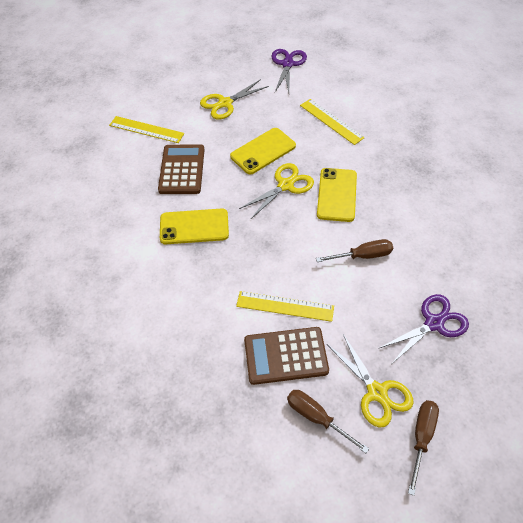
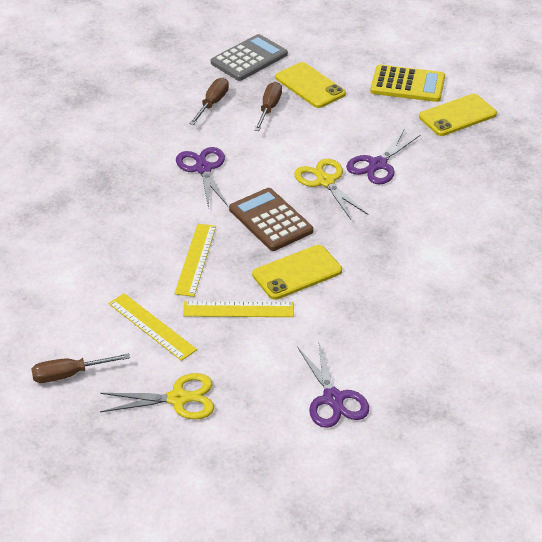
brown calculator: [158,144,205,194] [244,327,329,385] = 2 -> [229,188,313,251] = 1
grey calculator: none = 0 -> [211,34,288,81] = 1
purple scissors: [271,49,307,92] [379,294,469,363] = 2 -> [176,147,228,209] [297,343,369,428] [346,130,420,185] = 3
yellow calculator: none = 0 -> [370,65,445,102] = 1
yellow scissors: [200,79,269,120] [239,163,314,220] [327,334,413,428] = 3 -> [100,373,214,420] [294,159,368,220] = 2

